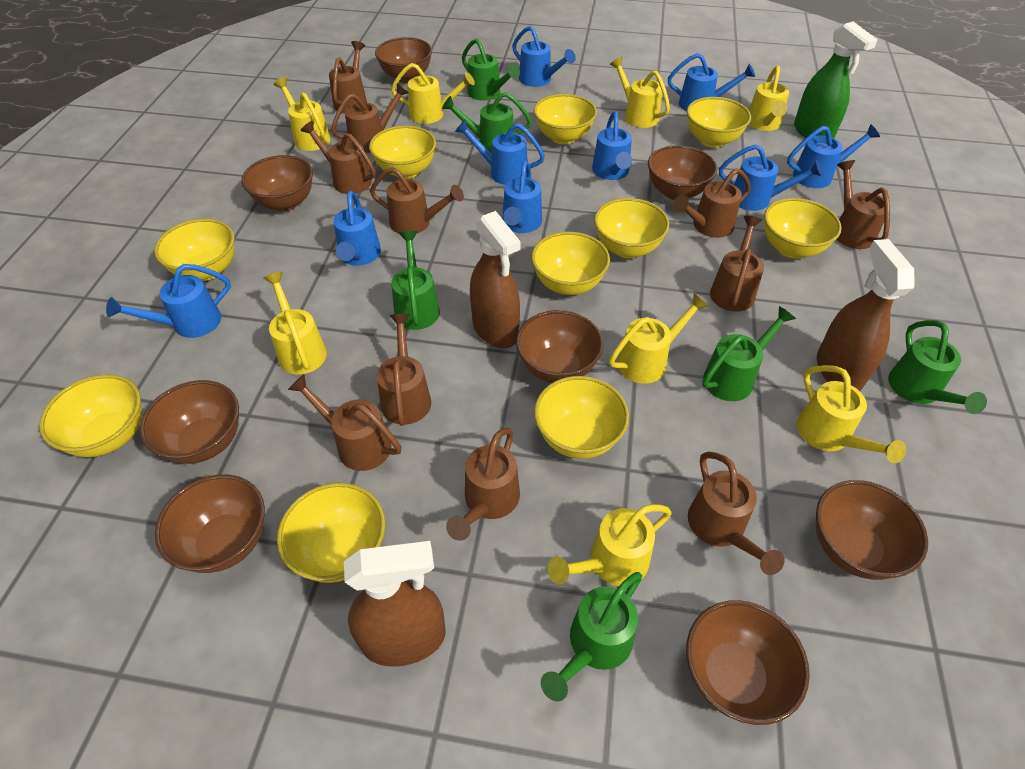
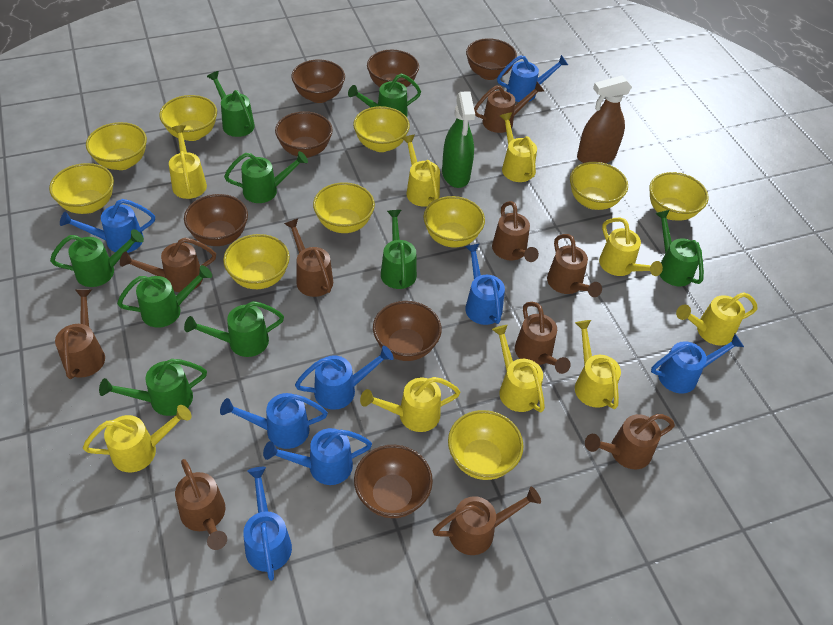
blue watering can: [106,264,231,338] [334,191,381,266] [455,120,545,185] [502,161,542,233] [512,26,576,87] [592,111,632,180] [668,53,755,111] [719,144,823,211] [787,124,880,188] = 9 -> [60,199,155,253] [220,393,328,449] [243,467,292,581] [263,428,372,485] [295,346,394,410] [465,243,505,325] [497,55,568,102] [651,334,744,394] = 8
brown bowl: [140,380,239,464] [155,474,265,573] [241,155,313,211] [375,37,432,83] [516,310,603,383] [648,145,717,200] [686,600,810,725] [816,480,928,580] = 8 -> [184,194,248,246] [275,111,333,158] [291,60,345,103] [354,445,433,518] [367,50,419,87] [373,301,442,361] [466,38,517,80] = 7
brown spray bottle: [344,541,446,667] [470,211,520,348] [817,239,914,391] = 3 -> [577,75,632,163] = 1
brown watering can: [288,374,401,471] [301,121,376,194] [329,41,367,113] [331,84,408,153] [370,167,464,233] [377,314,431,426] [446,428,520,541] [673,168,751,238] [688,452,785,575] [710,216,764,312] [837,160,890,249] = 11 -> [55,289,105,379] [120,238,216,292] [175,459,227,550] [284,219,333,297] [433,487,541,555] [474,82,544,133] [492,201,539,262] [515,302,571,374] [547,234,602,297] [585,414,675,469] = 10
green watering can: [391,231,440,330] [442,92,532,153] [462,38,520,101] [541,572,642,701] [702,306,796,401] [888,320,987,414] = 6 -> [50,229,144,287] [99,359,207,416] [117,265,212,328] [184,301,284,357] [207,71,255,137] [224,151,308,203] [348,73,421,117] [381,210,417,289] [655,210,704,286] = 9
yellow watering can: [263,272,327,374] [274,77,331,151] [391,63,475,124] [548,504,672,586] [609,293,709,384] [610,57,670,128] [749,66,789,131] [797,365,906,463] = 8 -> [83,405,191,472] [169,125,207,199] [360,377,460,432] [402,135,440,207] [492,325,545,412] [500,113,537,182] [575,320,621,409] [599,217,663,276] [676,292,757,346] = 9

